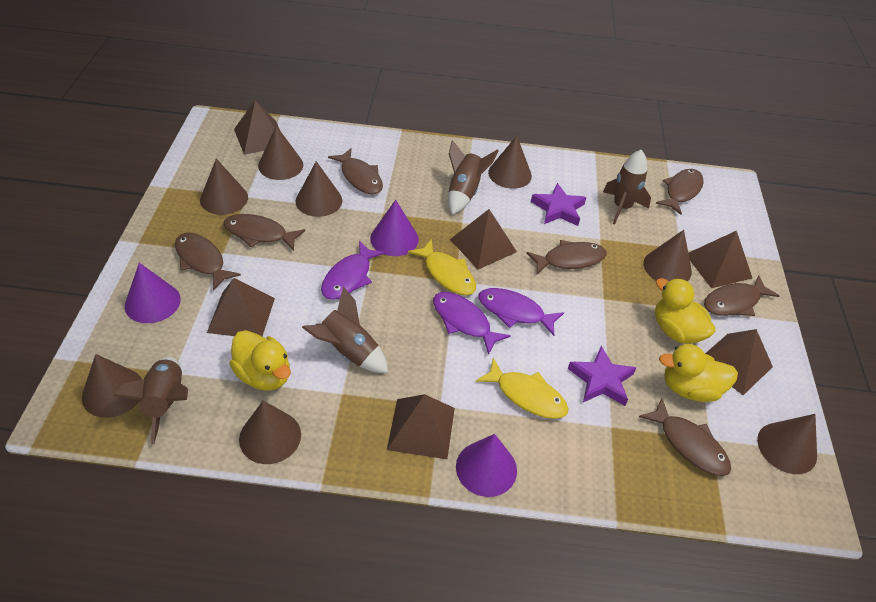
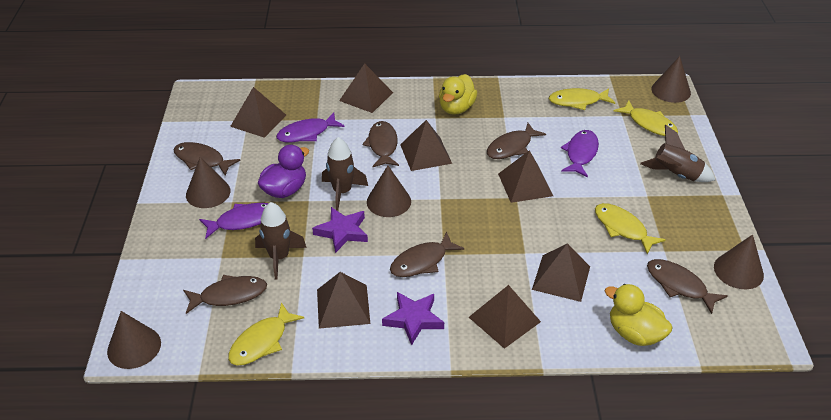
brown cone: [82,354,143,418] [200,158,248,215] [239,401,301,464] [258,126,303,180] [295,161,342,217] [488,136,532,189] [643,230,692,281] [757,414,817,474] = 8 -> [107,311,161,369] [186,157,231,208] [367,166,411,217] [651,56,691,103] [714,234,764,289] = 5
brown fish: [175,233,241,290] [223,214,305,251] [328,148,383,195] [526,240,607,274] [639,398,731,476] [656,169,704,215] [704,275,780,316] = 7 -> [173,142,241,175] [183,275,267,314] [362,121,399,167] [390,232,464,277] [487,123,546,159] [647,259,728,314] = 6
brown pyramid: [207,278,275,336] [234,100,280,155] [387,394,455,459] [450,209,517,270] [688,231,752,288] [705,329,773,395] = 6 -> [230,87,286,138] [317,272,370,329] [339,63,393,113] [400,120,452,171] [469,285,541,349] [498,150,553,203] [532,243,590,302] = 7
brown rocket: [114,356,188,444] [302,287,388,373] [448,140,498,215] [603,150,651,224] = 4 -> [255,202,307,280] [322,137,368,211] [640,125,715,182] = 3
purple cone: [125,263,181,323] [370,200,419,256] [456,434,517,497] = 3 -> none = 0
purple duck: none = 0 -> [258,145,309,198] = 1
yellow duck: [229,330,291,391] [655,278,716,344] [659,344,738,402] = 3 -> [439,74,477,115] [605,284,673,346] = 2
yellow fish: [408,239,476,295] [476,358,569,419] = 2 -> [228,302,304,365] [549,88,615,110] [595,203,666,254] [614,100,678,136] = 4

